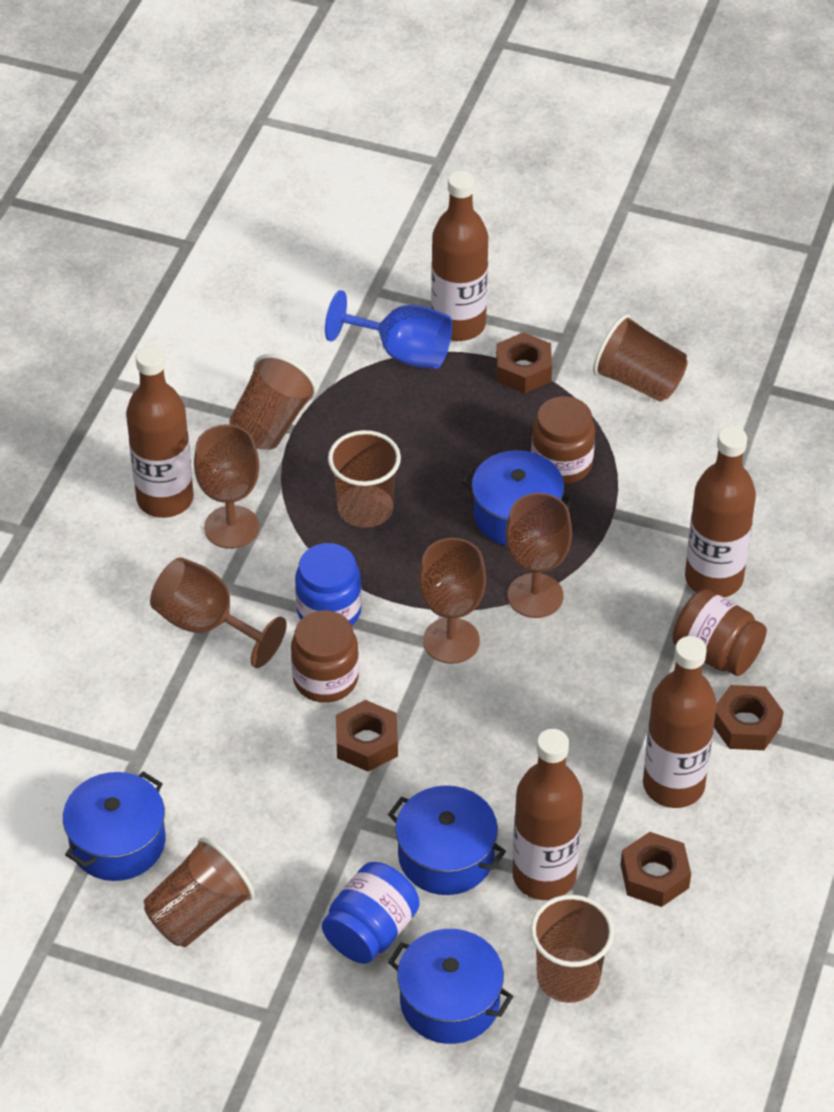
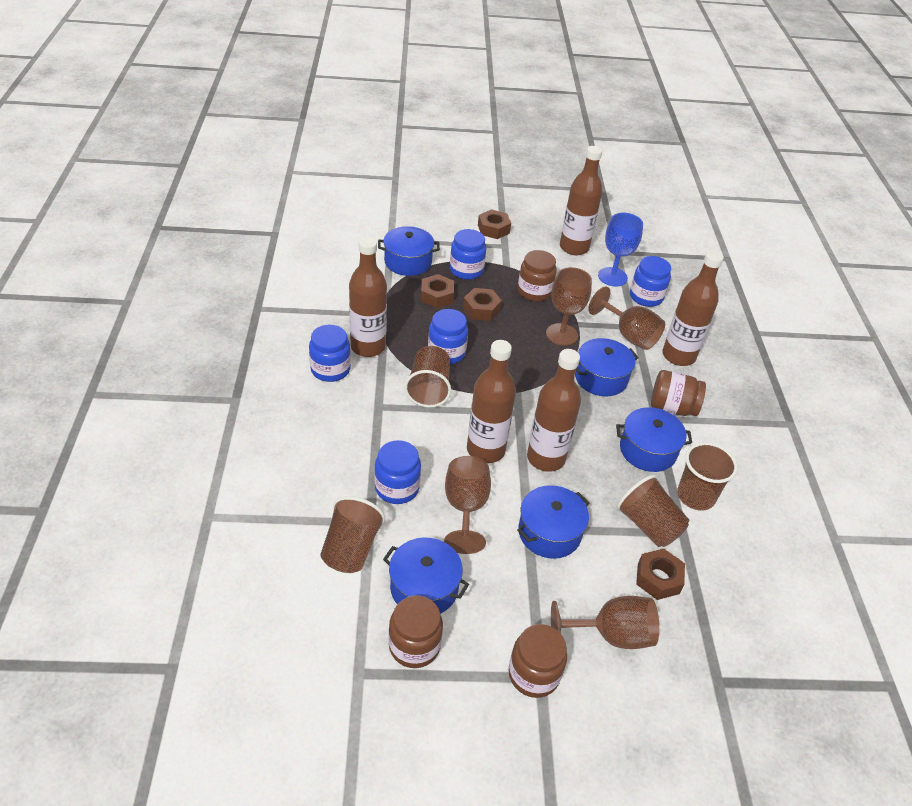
blue jar: [295,543,362,625] [322,862,420,964] = 2 -> [309,325,351,382] [374,440,421,504] [428,309,468,364] [450,229,486,280] [630,256,671,307] = 5
blue pot: [63,772,165,881] [388,786,506,895] [388,929,513,1044] [462,450,574,546] = 4 -> [378,226,440,276] [383,537,469,614] [517,485,589,559] [575,338,639,397] [616,407,692,472] = 5
brown cup: [144,837,255,947] [229,354,317,450] [328,430,401,528] [530,895,614,1003] [593,314,688,402] = 5 -> [320,496,385,573] [404,346,451,408] [617,475,689,547] [677,442,738,511] = 4
brown jar: [291,610,359,703] [531,396,595,484] [672,589,767,676] = 3 -> [388,596,443,668] [509,624,567,698] [518,250,557,301] [651,370,706,416] = 4

